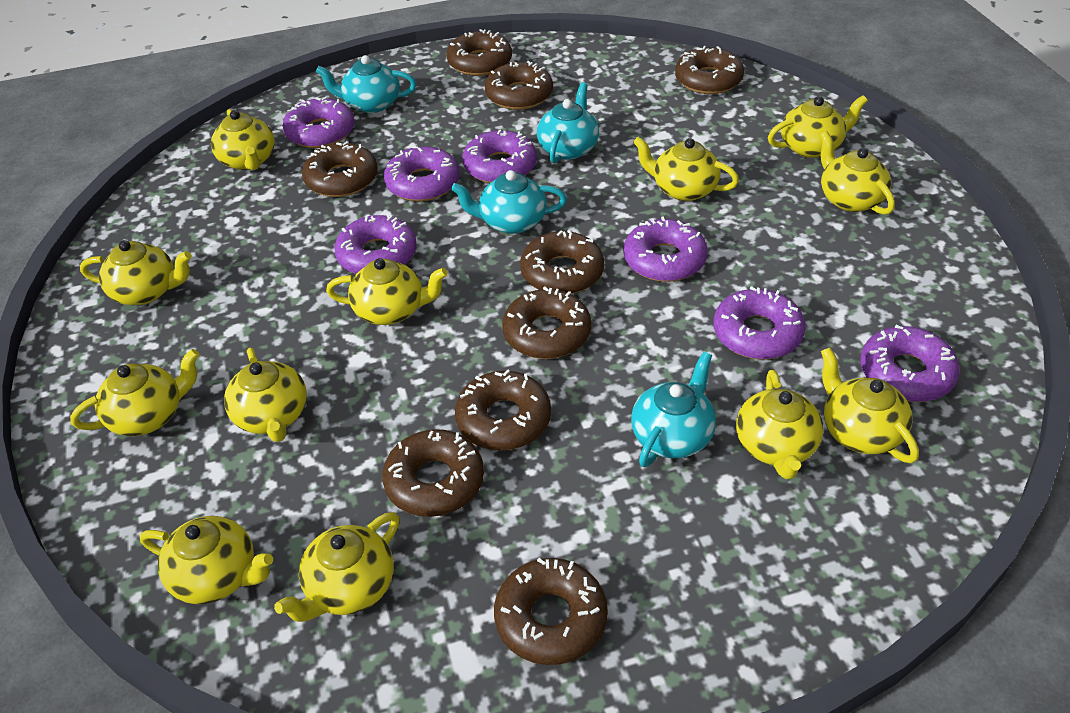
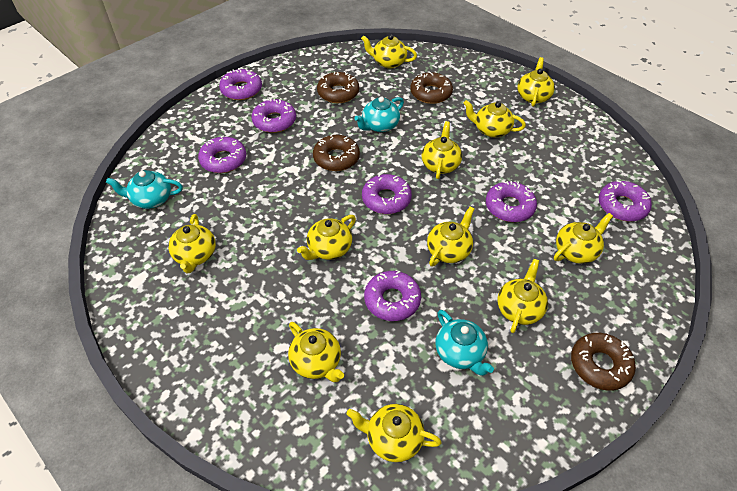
brown donut: [302,141,378,197] [382,429,484,517] [446,29,512,76] [455,369,551,451] [485,61,553,110] [494,558,608,665] [502,287,591,359] [520,230,604,294] [675,46,744,94] = 9 -> [313,134,360,171] [317,72,359,103] [410,71,453,104] [571,333,636,391] = 4
turquoise teapot: [316,55,416,113] [451,170,567,234] [537,82,599,163] [631,352,716,467] = 4 -> [106,170,183,209] [354,96,404,132] [435,310,494,376] = 3
yellow teapot: [70,349,200,436] [80,240,192,305] [140,516,273,604] [211,109,275,170] [224,347,307,442] [274,512,400,622] [326,258,448,325] [633,137,739,201] [736,370,823,479] [768,95,868,158] [820,131,895,215] [821,347,919,463] = 12 -> [168,214,216,273] [288,322,344,382] [297,215,356,260] [346,404,442,462] [361,34,417,69] [422,121,462,179] [427,207,474,267] [463,100,526,138] [497,259,548,333] [517,57,555,107] [554,213,613,264] = 11

